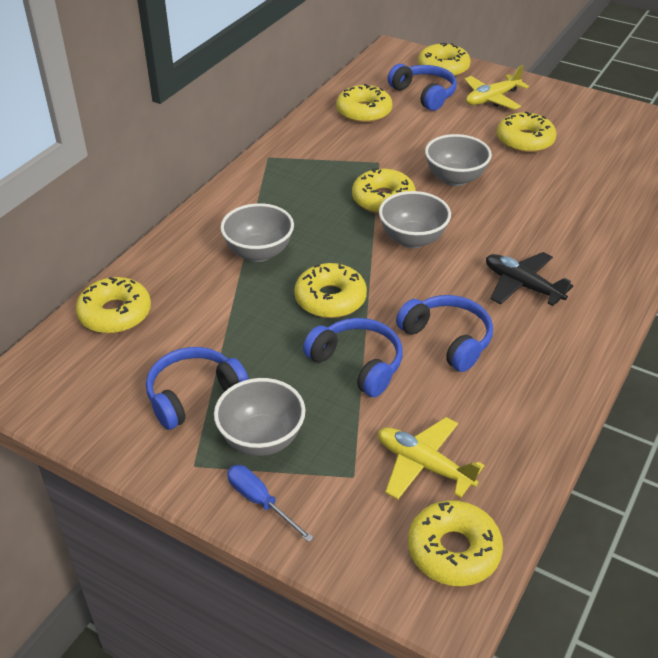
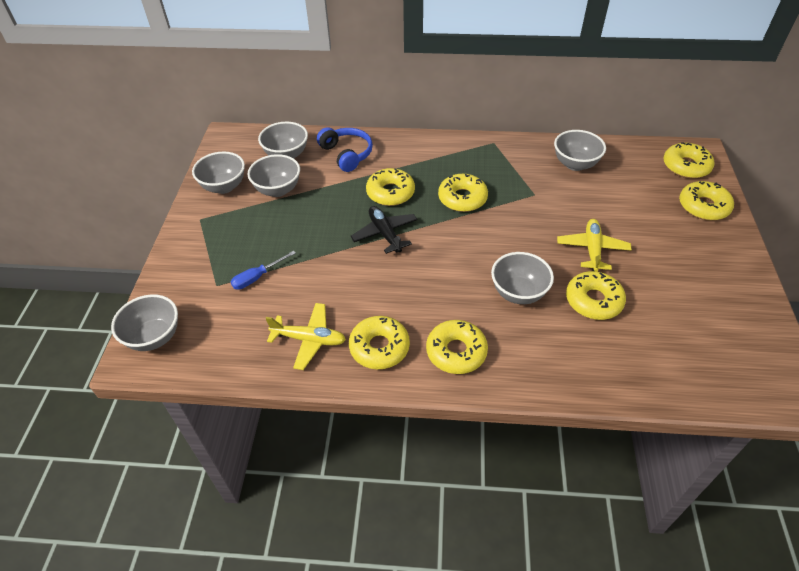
blue headphones: [146,347,249,430] [303,318,403,397] [388,64,457,111] [396,295,493,372] = 4 -> [317,127,373,172] = 1
grey bowl: [214,378,305,456] [220,203,294,262] [379,191,451,249] [425,134,492,186] = 4 -> [111,294,178,351] [192,152,245,194] [248,154,300,197] [258,122,308,158] [491,252,554,304] [554,130,606,171] = 6

